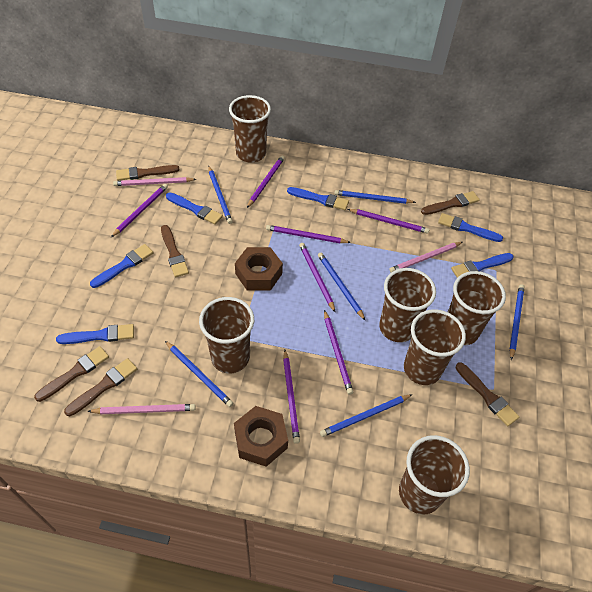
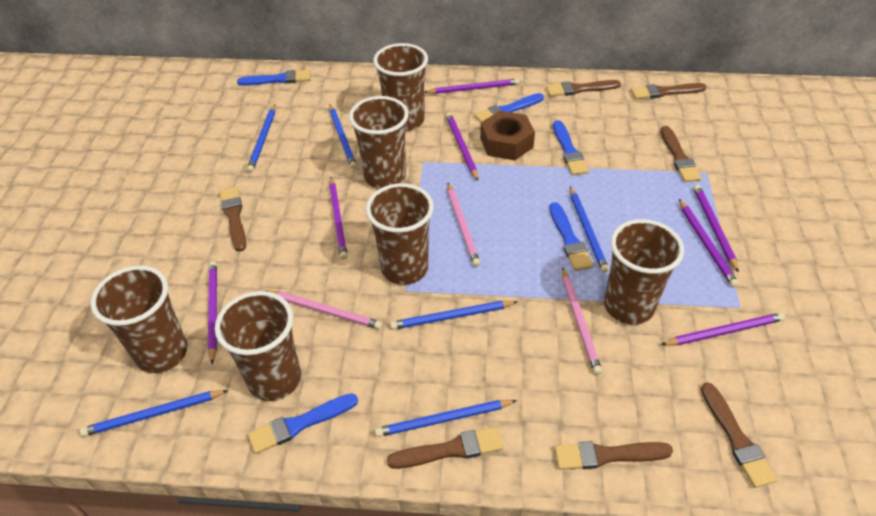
blue brush: [56,324,134,344] [90,244,153,288] [166,192,223,225] [287,187,349,210] [438,213,503,242] [451,253,514,278] = 6 -> [237,70,311,86] [248,393,358,454] [475,93,544,123] [549,202,594,271] [553,120,589,175] = 5
brown brush: [34,346,109,402] [64,358,137,416] [116,165,179,181] [161,225,189,277] [421,191,480,215] [456,362,519,426] = 6 -> [220,186,246,252] [387,427,503,469] [546,80,621,97] [554,441,673,470] [631,83,707,99] [660,126,702,182] [701,382,777,488] = 7
brown nut: [234,406,288,467] [235,247,283,290] = 2 -> [480,111,535,160] = 1

